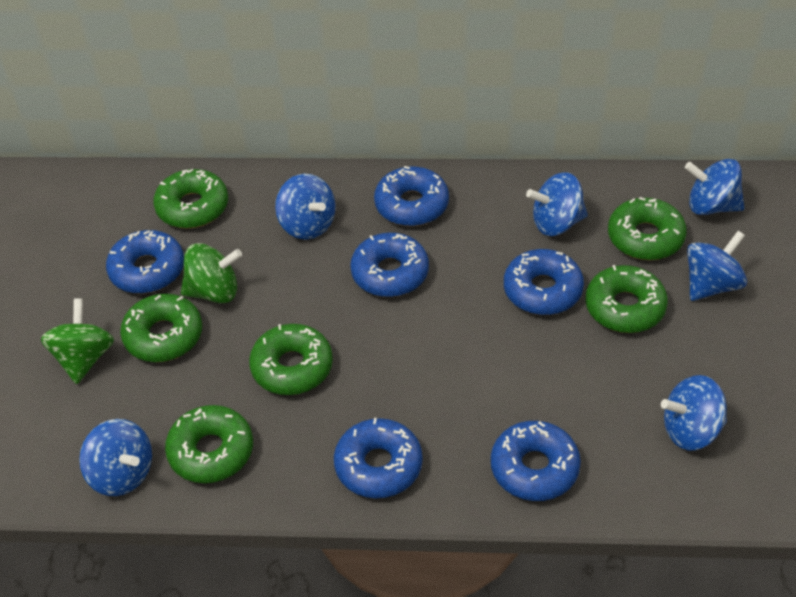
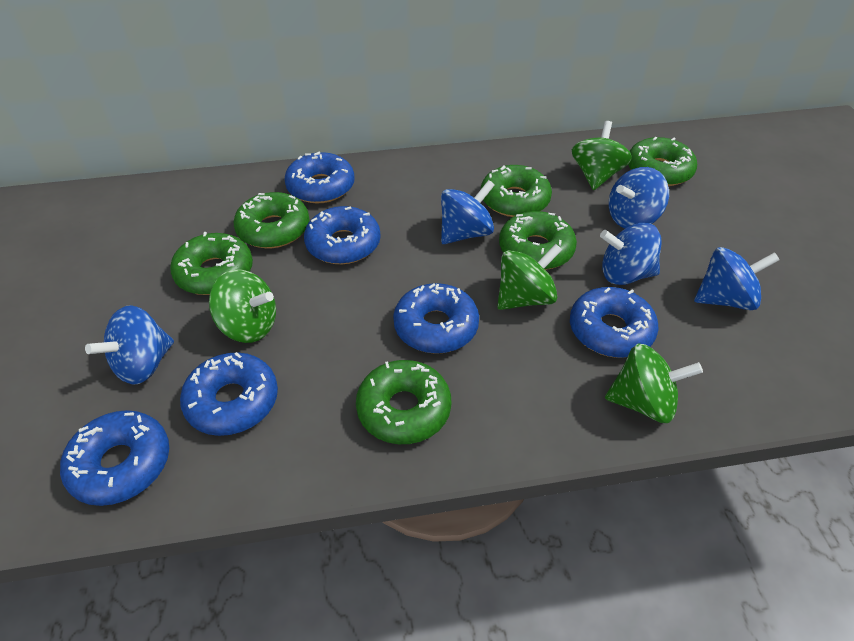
blue spinning top: [79,419,152,496] [275,174,336,240] [526,172,588,236] [661,375,727,451] [685,159,744,215] [687,231,747,301] = 6 -> [85,305,174,384] [441,180,495,244] [600,223,662,285] [609,167,669,229] [694,247,780,310] = 5
green spinning top: [41,299,114,384] [181,243,242,303] = 2 -> [209,269,276,343] [497,244,562,310] [572,121,632,190] [605,344,703,423] = 4

